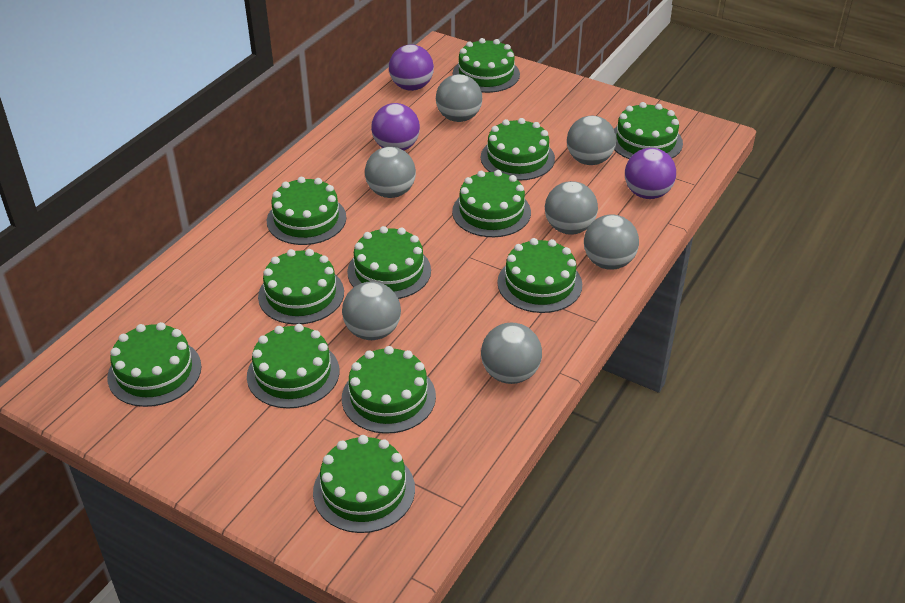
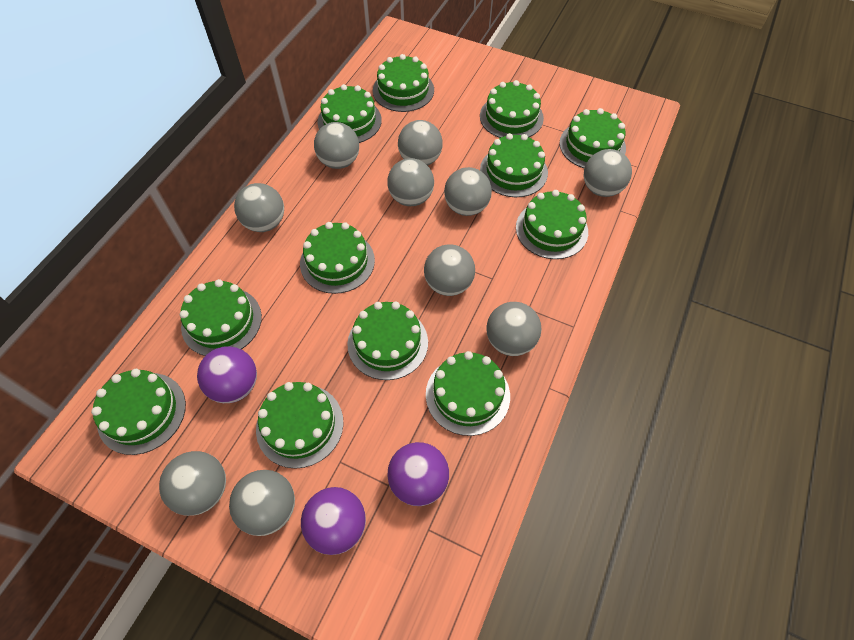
grey ball: [342,281,401,340] [365,147,416,198] [436,74,482,122] [481,323,542,384] [545,181,598,235] [567,116,616,165] [584,215,639,270] = 7 -> [159,451,226,516] [229,470,295,536] [234,183,284,232] [314,122,359,169] [387,158,434,206] [398,120,443,166] [424,244,475,296] [444,167,492,216] [486,302,541,356] [584,149,632,197] = 10

